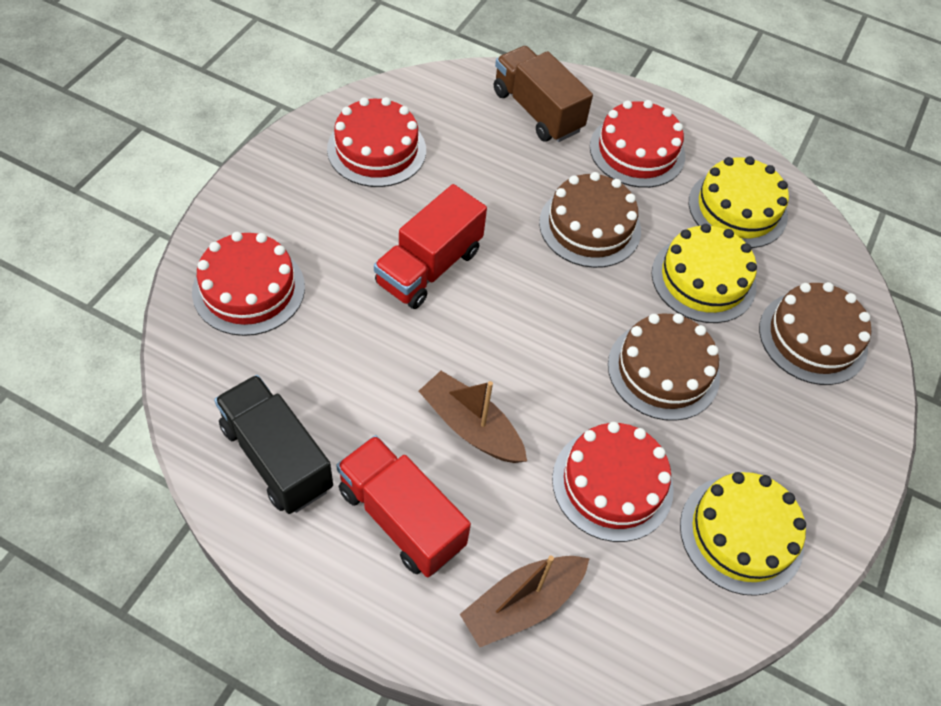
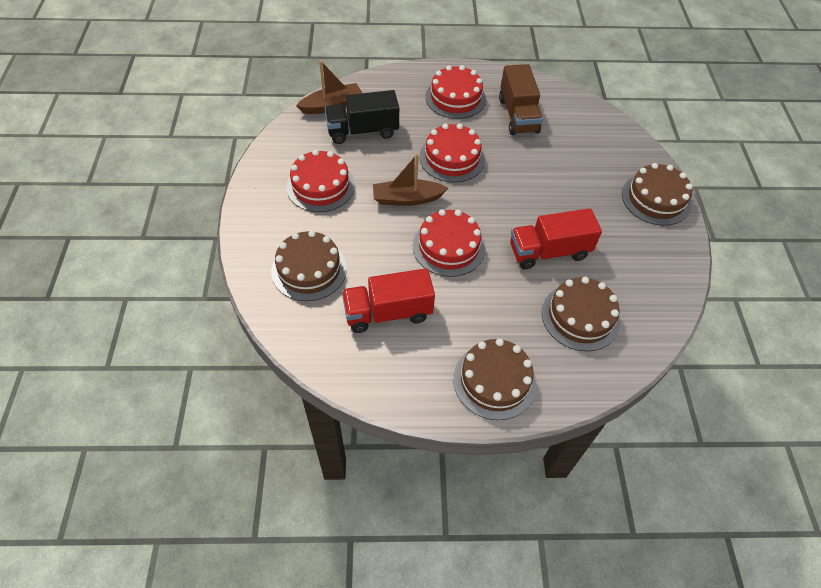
brown cake: [539,172,641,268] [608,313,720,421] [759,282,871,385] = 3 -> [271,230,347,301] [453,338,537,420] [542,277,620,351] [622,163,693,226] = 4
yellow cake: [652,224,757,323] [680,472,806,596] [689,156,789,248] = 3 -> none = 0

